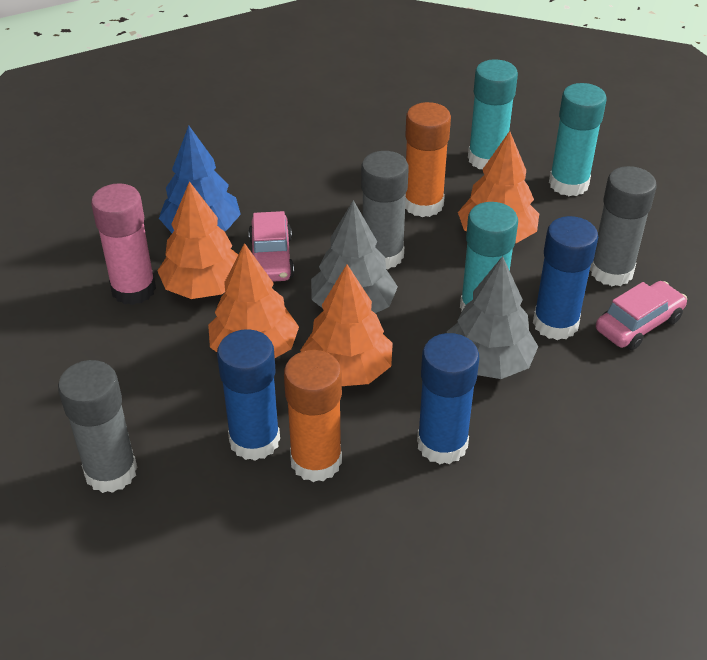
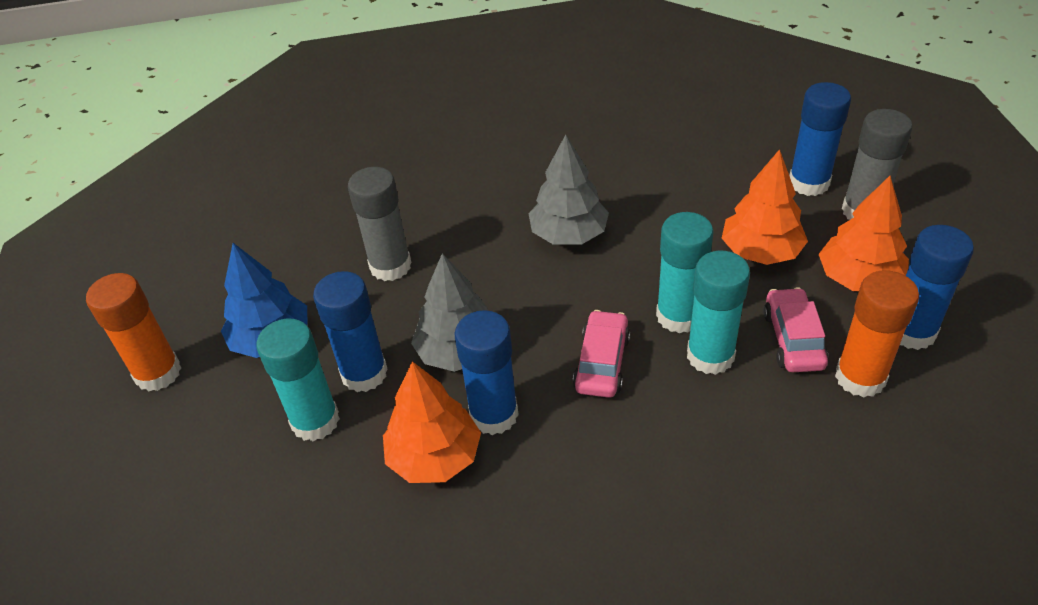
blue glue stick: [217,329,280,461] [417,333,479,464] [533,216,598,340] = 3 -> [313,271,388,392] [455,310,519,435] [789,82,851,196] [900,225,974,350] = 4
grey glue stick: [58,360,137,493] [361,151,409,269] [590,166,657,286] = 3 -> [348,167,412,281] [842,109,913,220] = 2
orange tree: [157,181,238,299] [208,243,299,358] [300,264,393,386] [458,131,539,243] = 4 -> [383,361,481,483] [722,149,808,265] [819,176,909,291] = 3
pink glue stick: [91,183,156,305] = 1 -> none = 0

